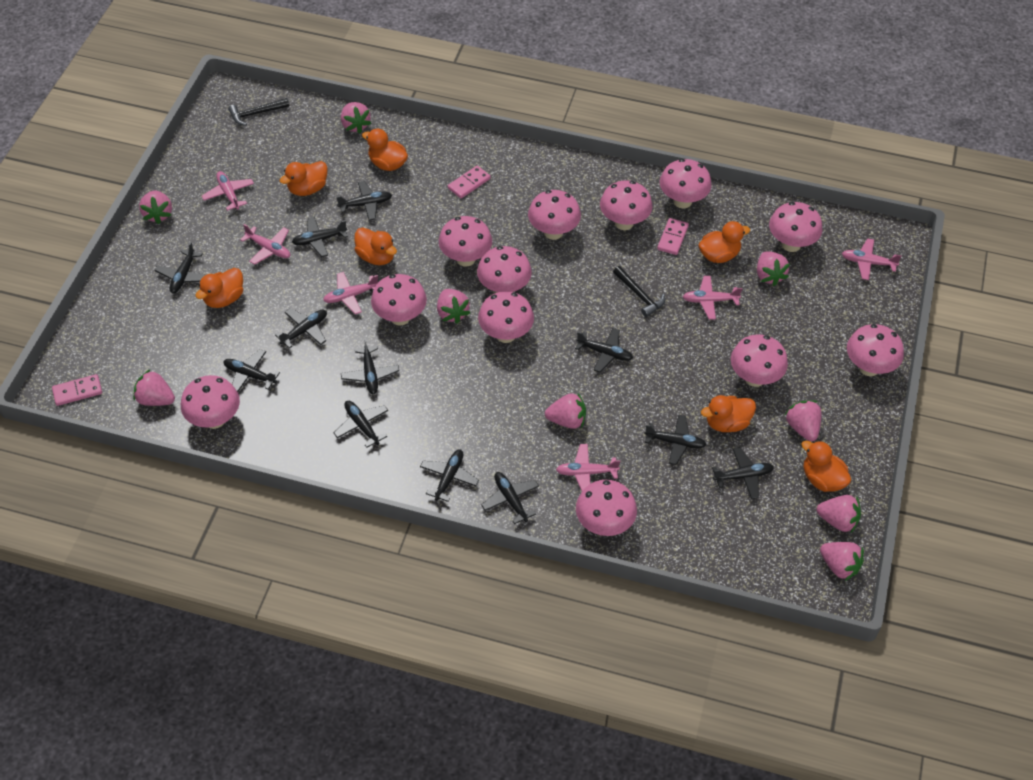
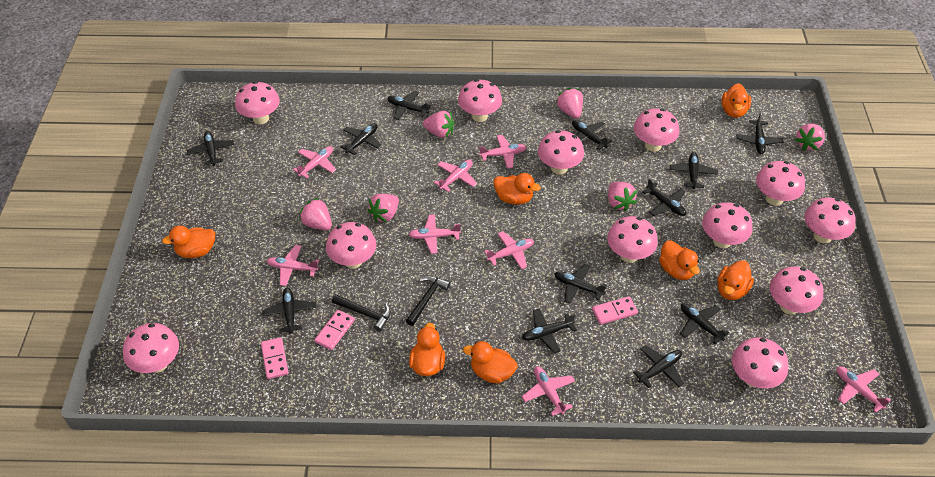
pink plane: [202,171,254,211] [240,224,290,265] [323,272,378,314] [556,444,620,491] [683,276,742,319] [842,238,902,280] = 6 -> [267,245,319,286] [293,146,336,178] [408,214,461,254] [434,160,477,192] [479,135,527,169] [484,231,534,269] [522,366,575,416] [837,367,891,413] = 8
pink strawberry: [133,370,175,406] [139,191,172,224] [341,102,371,133] [437,289,470,324] [545,393,586,429] [757,251,790,286] [785,400,821,441] [817,495,861,533] [820,542,864,581] = 9 -> [299,198,332,230] [367,194,399,222] [423,111,454,138] [556,88,583,119] [608,182,637,211] [795,124,825,151] = 6

